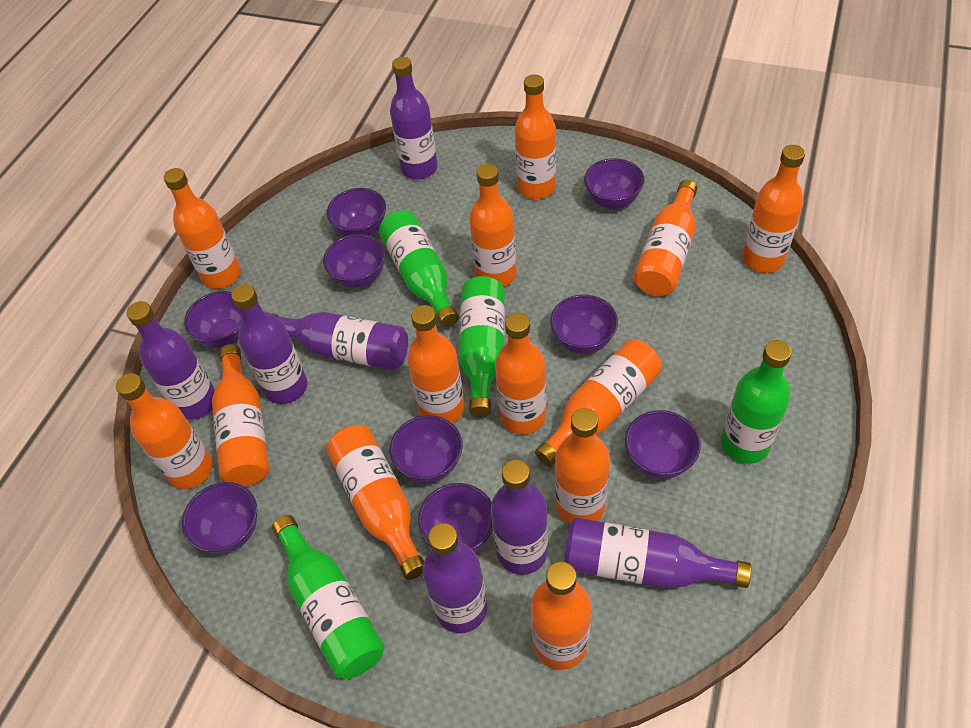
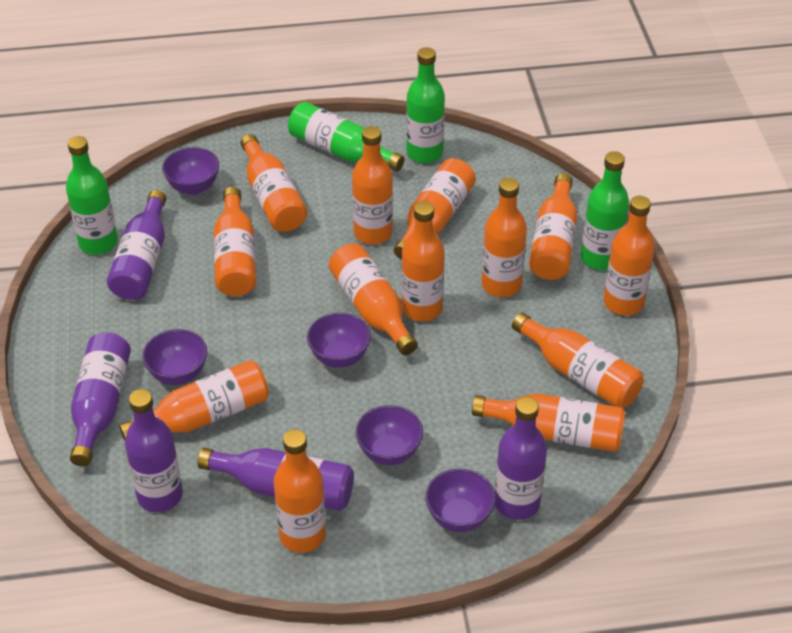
purple bottle: [127,301,215,420] [231,284,307,404] [271,312,408,371] [390,57,438,179] [422,523,488,633] [491,460,548,575] [564,518,751,589] = 7 -> [70,333,131,466] [107,190,166,300] [125,389,183,512] [197,448,354,511] [495,397,547,520] = 5
purple bowl: [182,482,257,554] [184,291,243,348] [323,234,385,288] [327,188,386,236] [390,415,462,483] [418,483,493,552] [550,295,618,354] [584,158,645,209] [625,410,701,479] = 9 -> [142,329,207,385] [162,147,219,195] [307,313,371,368] [355,405,423,465] [425,469,496,532] = 5

